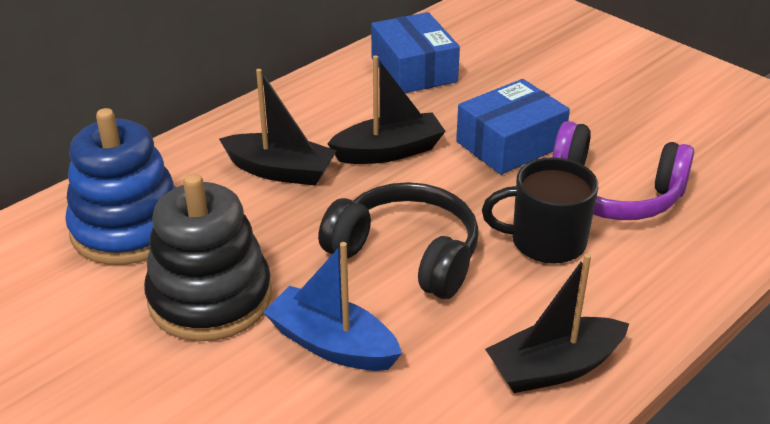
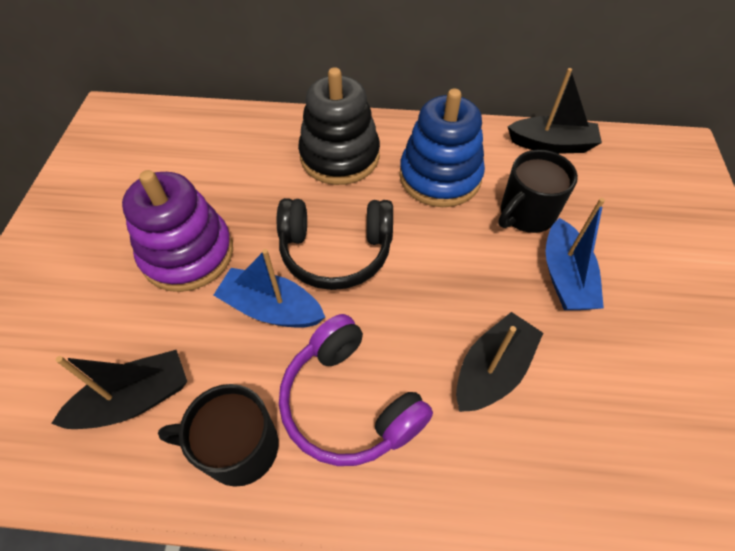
black mug: [482,157,598,264] = 1 -> [158,384,278,487] [498,150,578,233] = 2
blue boat: [263,242,402,371] = 1 -> [213,249,325,328] [546,198,605,310] = 2
blue box: [371,12,460,93] [456,79,570,175] = 2 -> none = 0
purple stacking toy: none = 0 -> [122,170,233,292] = 1

